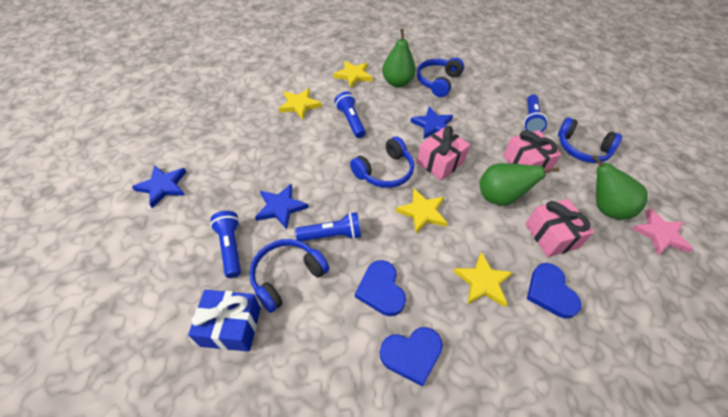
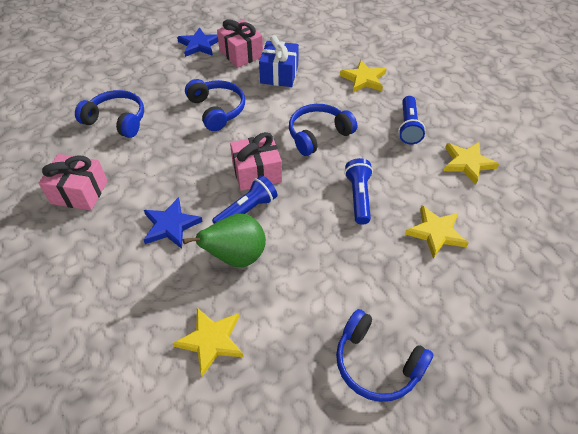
blue flashlight: [210,211,241,278] [295,212,361,242] [334,92,366,138] [524,95,548,132] = 4 -> [212,175,277,224] [345,158,373,225] [398,96,425,144] = 3
blue heart: [355,260,406,316] [380,327,443,386] [527,263,581,319] = 3 -> none = 0
blue star: [132,165,186,208] [255,184,309,229] [410,107,453,139] = 3 -> [143,197,203,249] [177,27,218,57] = 2
green pear: [382,29,416,87] [479,163,559,206] [592,155,648,220] = 3 -> [183,214,266,267] = 1
pink star: [632,208,693,255] = 1 -> none = 0

